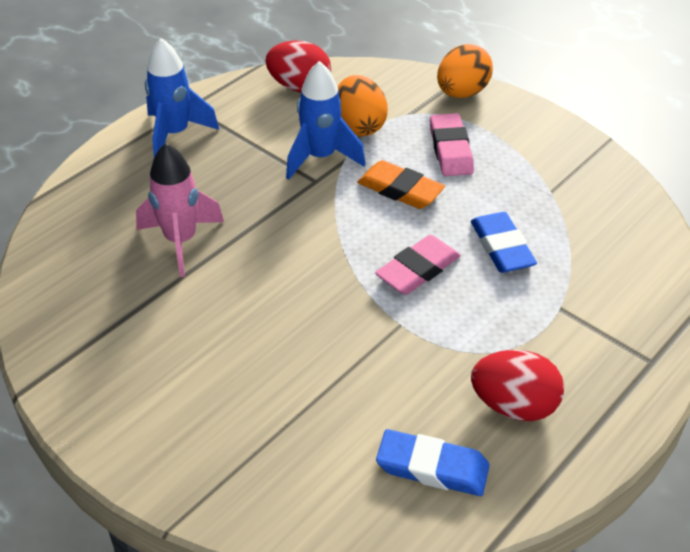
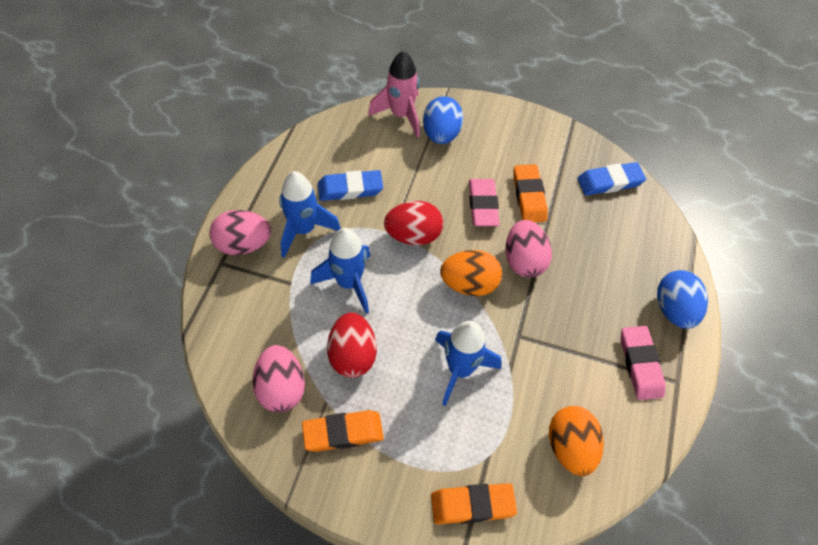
blue egg: none = 0 -> [423,96,463,144] [657,270,708,329] = 2
blue rocket: [145,38,219,157] [286,61,366,180] = 2 -> [279,171,341,258] [310,228,370,314] [435,321,502,406] = 3
orange eraser: [357,160,445,209] = 1 -> [302,410,384,452] [431,483,517,524] [513,164,548,222] = 3
pink egg: none = 0 -> [209,210,271,255] [252,345,305,413] [506,220,552,278] = 3

